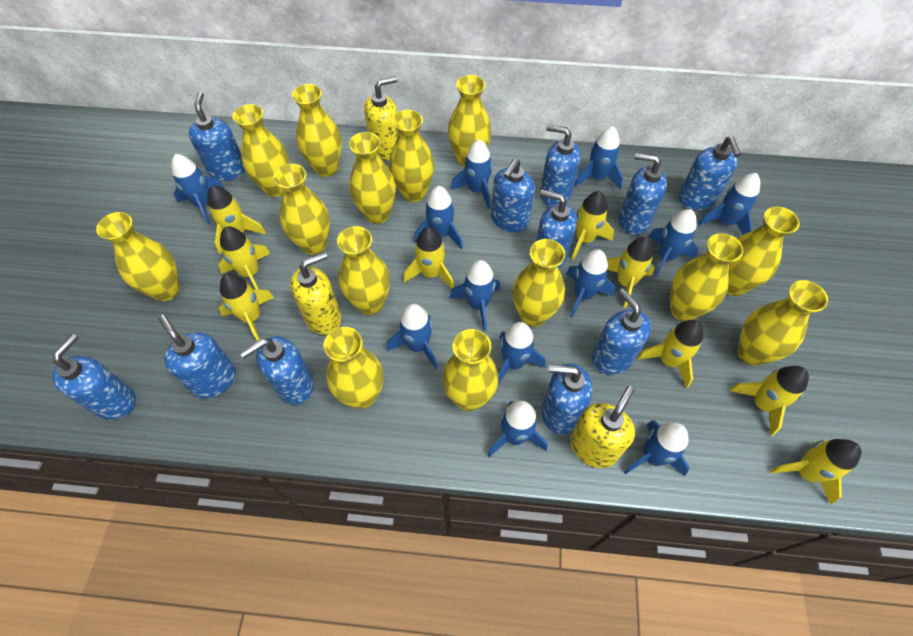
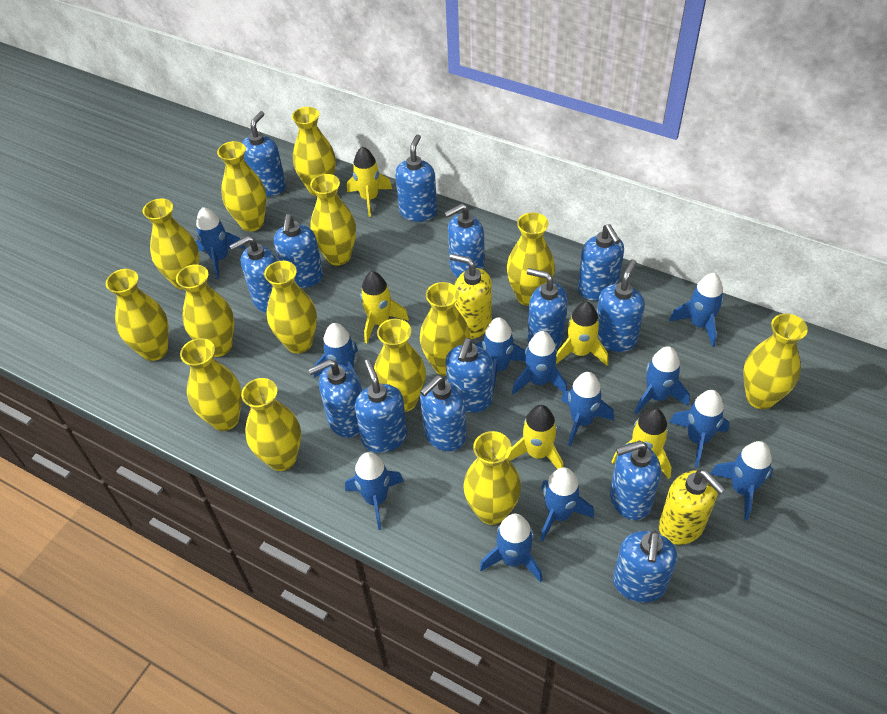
blue soap dispenser: [52,334,136,419] [158,315,236,398] [189,92,245,181] [240,336,314,405] [491,159,535,233] [536,190,577,269] [540,124,581,207] [541,363,592,435] [592,288,652,375] [619,153,667,235] [678,136,741,210] = 11 -> [229,236,277,313] [242,111,286,196] [274,214,323,288] [308,359,361,438] [354,359,408,453] [395,135,437,222] [420,375,467,451] [444,203,485,278] [445,338,493,413] [527,268,568,349] [578,224,624,300] [597,260,645,352] [610,441,661,520] [613,531,677,603] = 14
yellow rocket: [207,185,266,254] [218,226,271,289] [219,274,274,341] [403,227,454,289] [572,191,614,260] [607,237,655,308] [637,320,703,388] [729,366,809,436] [770,439,861,505] = 9 -> [347,146,392,217] [360,271,409,343] [507,405,563,469] [556,302,608,366] [612,408,672,479] = 5
yellow soap dispenser: [290,252,341,335] [364,76,399,160] [570,386,635,468] = 3 -> [450,254,492,339] [659,469,726,545] = 2

